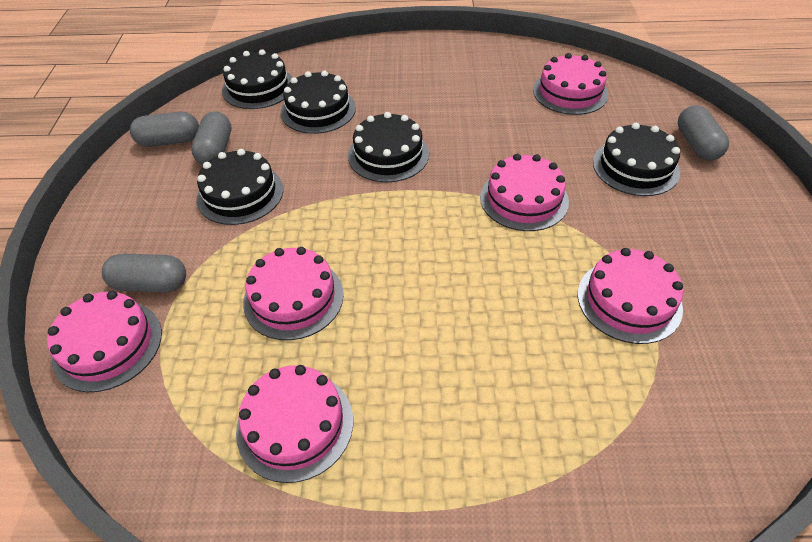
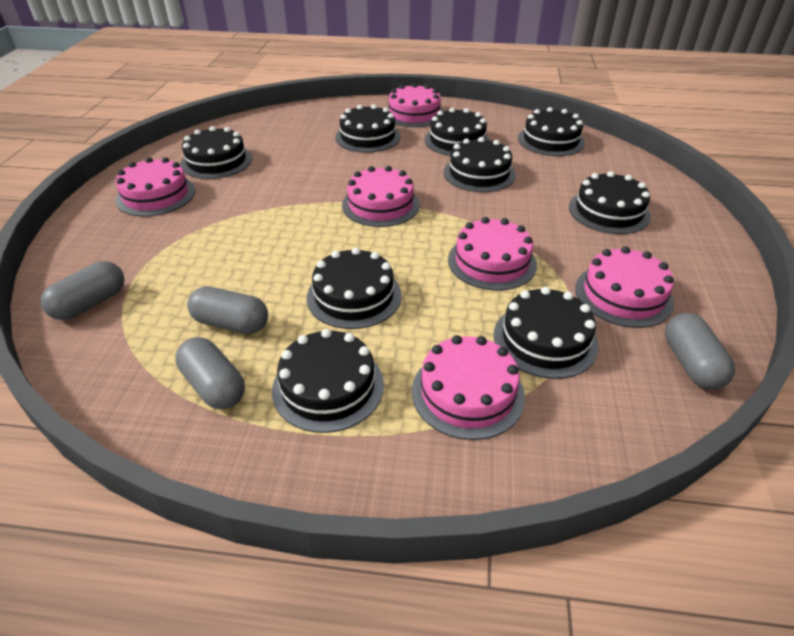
black cake: [197,149,283,225] [222,49,292,109] [281,71,356,134] [348,112,429,182] [593,123,680,196] = 5 -> [181,126,252,179] [272,329,384,433] [307,247,402,329] [335,104,400,152] [424,108,491,156] [443,137,516,192] [494,287,599,379] [518,107,585,156] [569,171,651,234] = 9

